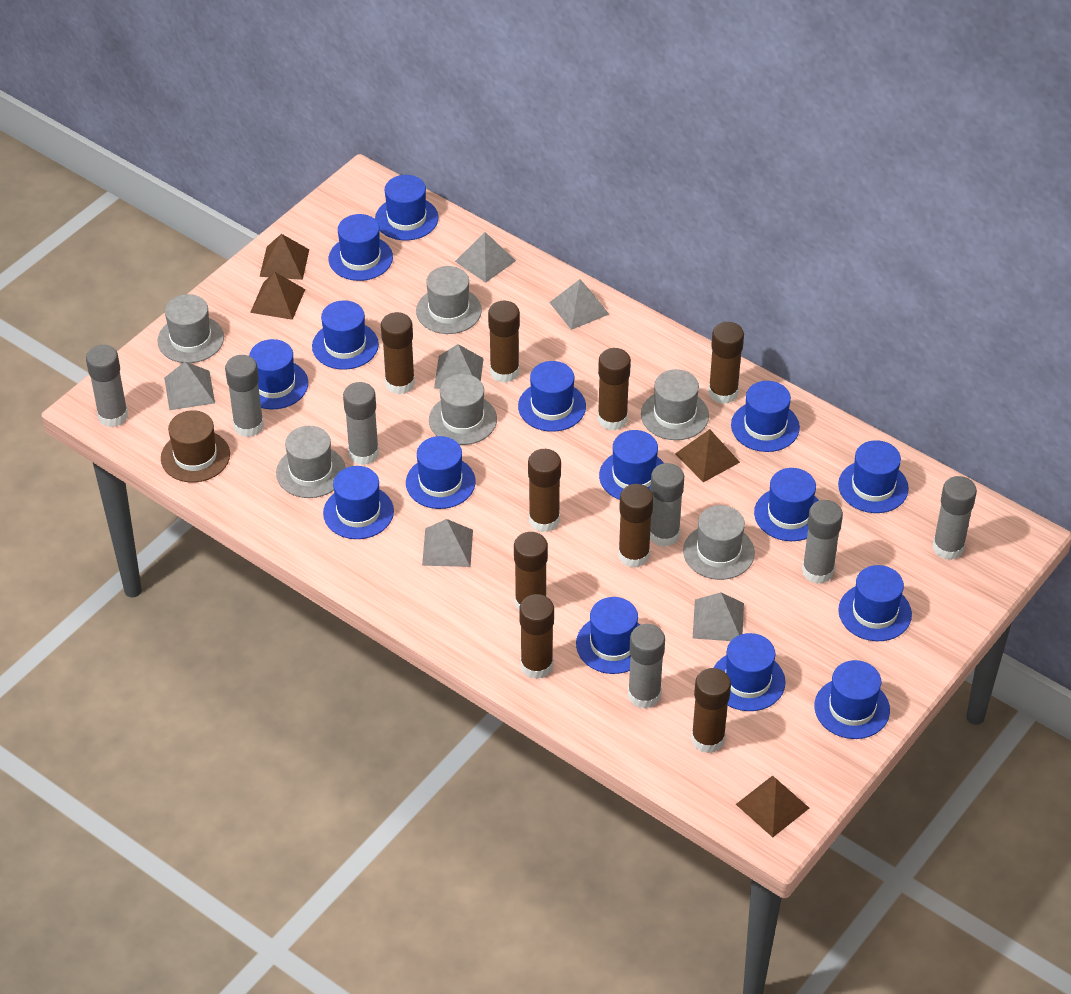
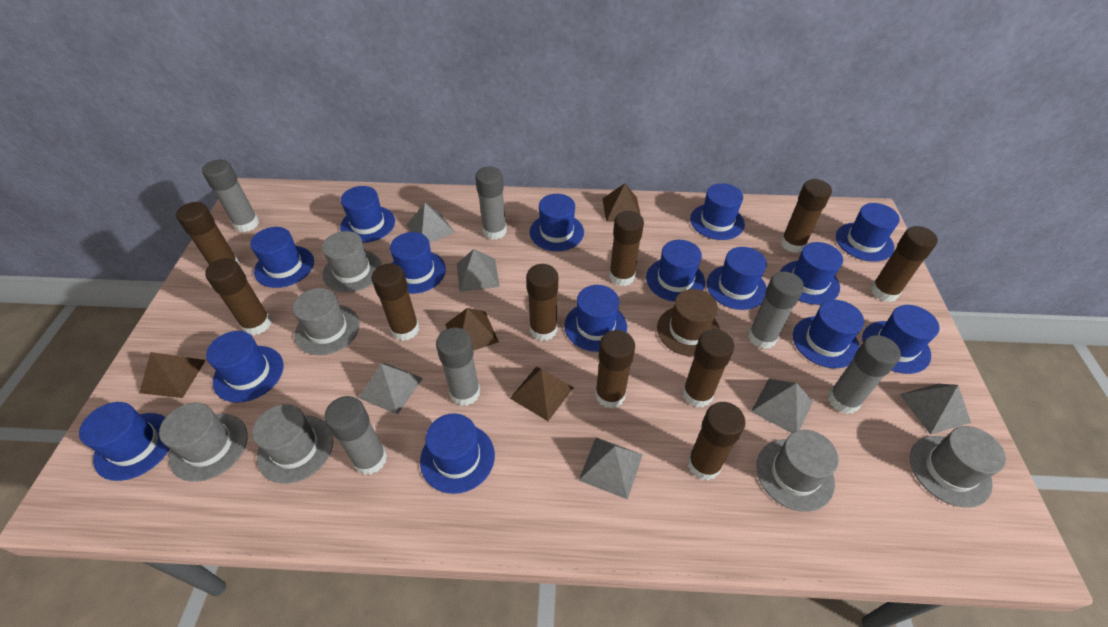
brown glue stick: [381,312,415,394] [488,301,520,383] [514,532,548,612] [519,594,554,679] [528,449,561,532] [598,348,631,430] [618,484,654,568] [691,668,731,753] [708,322,744,404] = 9 -> [176,202,240,265] [205,258,271,335] [372,264,419,341] [526,264,558,341] [595,330,635,409] [609,211,644,286] [682,329,734,407] [687,402,745,481] [780,179,832,253] [870,226,938,302] = 10
grey glue stick: [86,345,128,427] [225,355,264,437] [343,382,379,465] [628,624,665,709] [650,463,684,547] [802,500,843,584] [933,476,977,560] = 7 -> [202,160,259,232] [324,396,387,475] [436,327,480,406] [475,167,507,240] [748,272,804,349] [828,335,901,414] = 6

